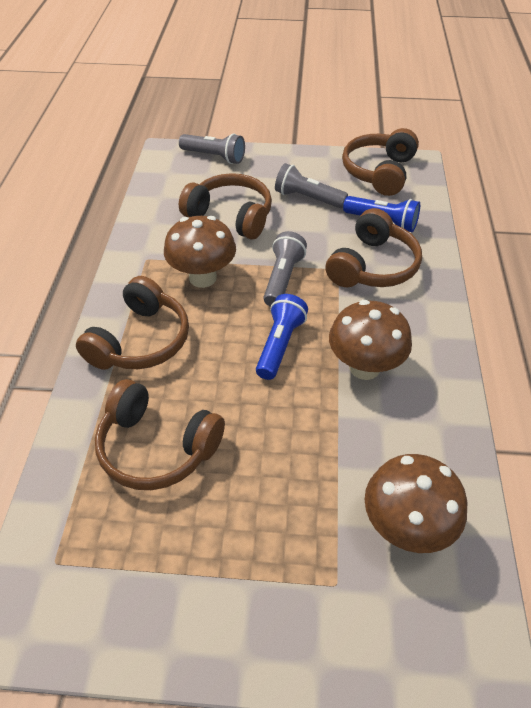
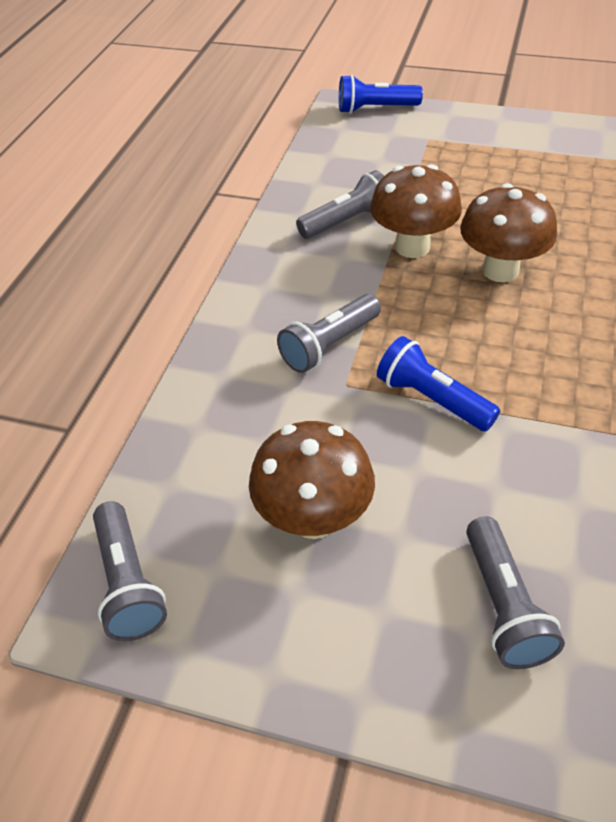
brown headphones: [76,276,189,370] [95,379,225,490] [179,173,272,239] [325,208,422,287] [342,128,419,196] = 5 -> none = 0
grey flashlight: [179,133,245,164] [263,231,307,307] [275,163,348,208] = 3 -> [93,501,167,641] [277,294,381,373] [296,170,384,239] [466,516,565,669] = 4

